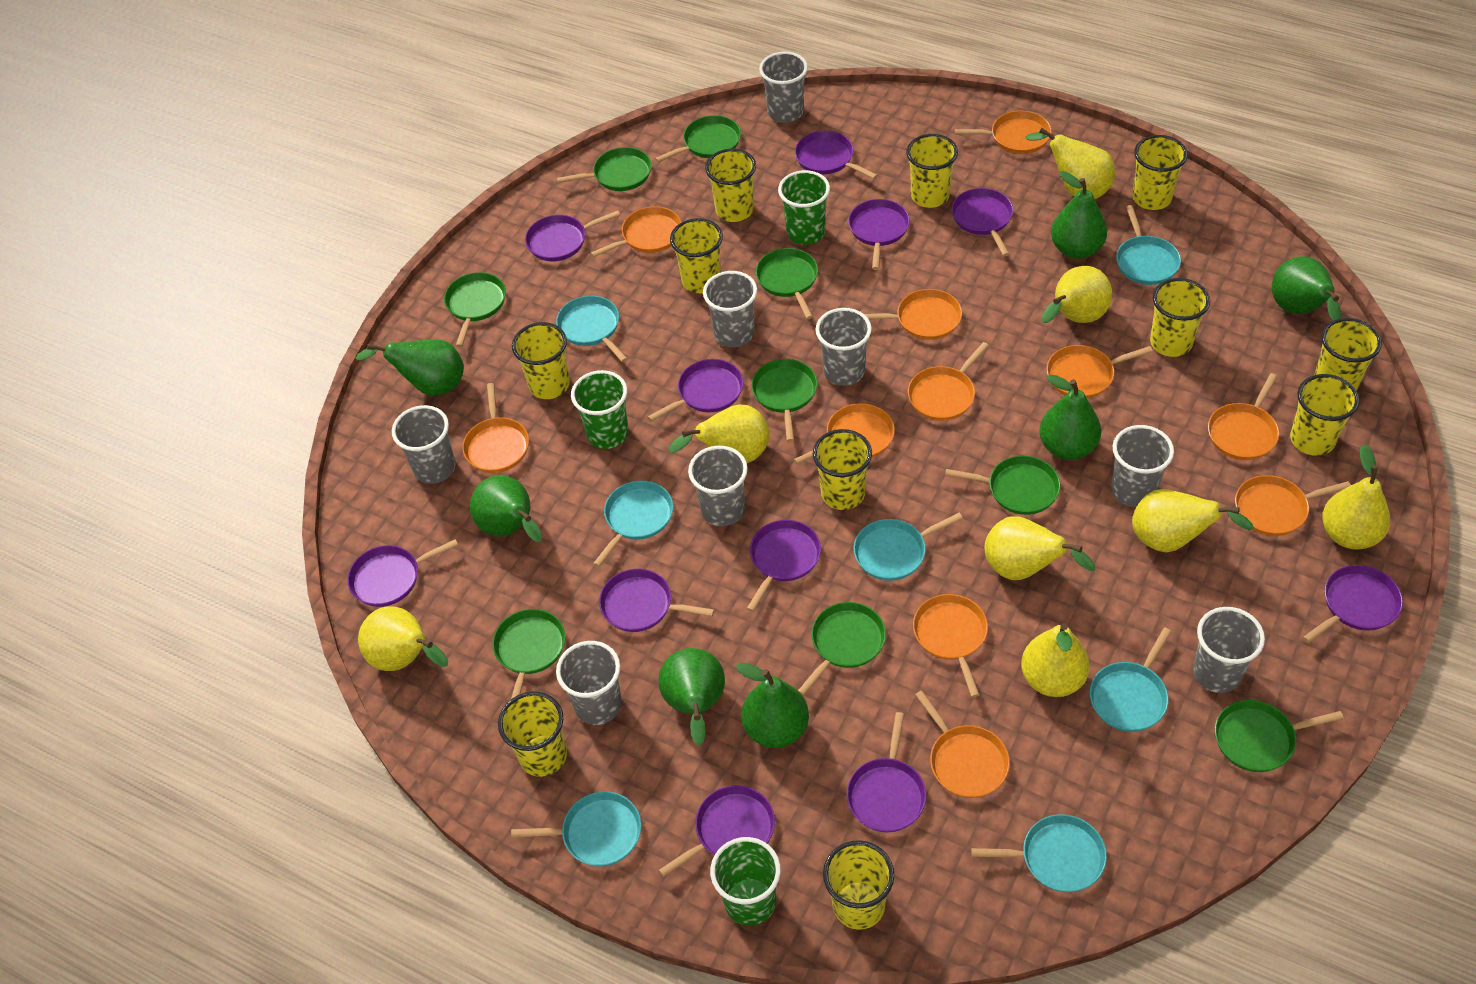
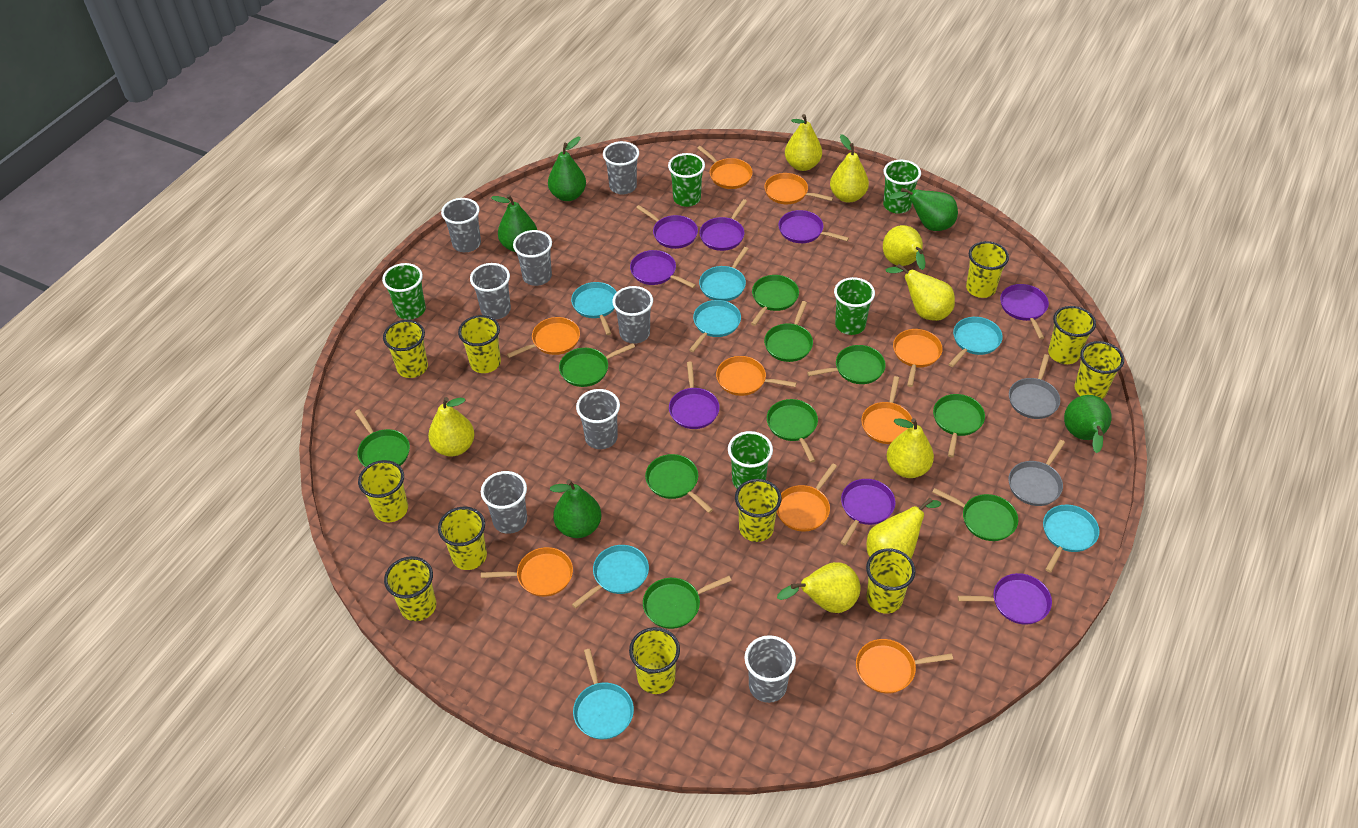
green cup: [571,370,629,449] [710,837,781,926] [778,170,830,245] = 3 -> [382,263,426,320] [668,153,705,207] [728,431,773,489] [834,277,875,335] [883,160,921,214] = 5
green pan: [444,272,506,347] [492,609,565,699] [557,147,652,191] [655,115,741,162] [751,359,817,442] [756,248,818,319] [798,602,886,696] [945,456,1060,515] [1215,700,1344,772] = 9 -> [355,409,410,467] [559,343,635,387] [643,576,732,629] [645,454,713,513] [751,275,799,326] [764,301,813,362] [767,399,818,463] [807,345,886,384] [932,488,1018,541] [933,394,985,458] = 10
green pear: [356,339,464,396] [470,475,542,542] [658,648,725,746] [736,663,809,748] [1039,374,1101,460] [1051,171,1107,259] [1272,256,1341,321] = 7 -> [491,194,537,252] [548,137,586,201] [550,480,601,538] [888,188,958,231] [1064,395,1112,453] = 5
grey pan: none = 0 -> [1008,440,1065,506] [1009,354,1060,419] = 2
orange pan: [462,383,529,473] [591,206,681,257] [794,403,895,465] [864,289,962,340] [908,342,989,421] [913,594,988,697] [915,690,1010,798] [955,111,1051,154] [1046,345,1153,399] [1208,373,1279,460] [1235,475,1351,536] = 11 -> [481,547,573,597] [507,317,580,358] [697,146,753,189] [716,356,797,396] [764,173,833,204] [777,463,837,531] [856,639,953,694] [861,376,913,444] [893,329,943,387] = 9
purple pan: [347,539,458,607] [525,211,620,261] [599,569,714,632] [648,359,743,422] [659,785,775,877] [747,520,821,612] [795,131,878,179] [846,712,926,832] [848,199,910,270] [951,188,1013,256] [1303,565,1403,643] = 11 -> [630,250,696,288] [636,205,698,249] [669,362,720,429] [699,199,747,251] [779,210,849,243] [840,479,896,546] [958,573,1052,625] [1000,284,1049,339] = 8

